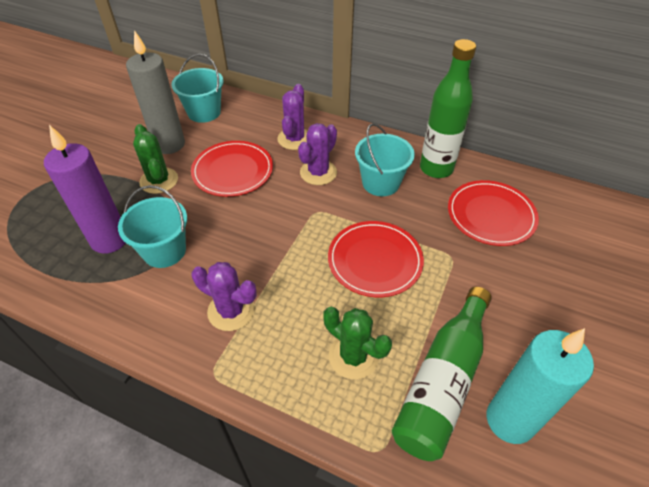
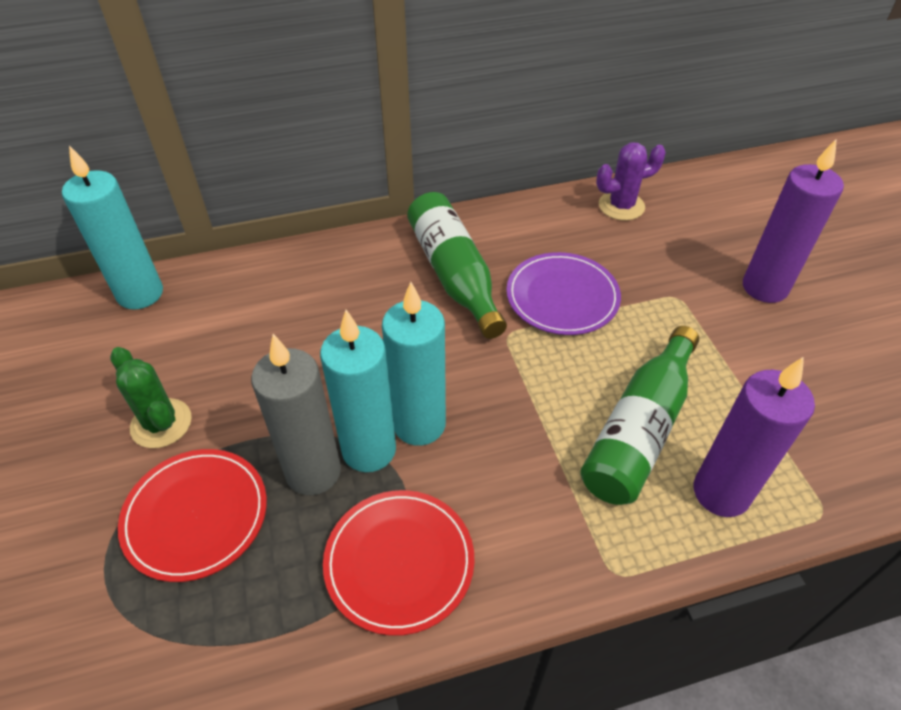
green cactus: [133,124,178,194] [323,307,392,379] = 2 -> [110,347,192,448] = 1
purple cactus: [192,262,257,331] [277,84,308,150] [298,123,337,185] = 3 -> [596,143,666,221] = 1
purple candle: [44,125,125,254] = 1 -> [694,357,815,517] [743,139,844,303] = 2
purple plate: none = 0 -> [506,252,621,335] = 1
red plate: [191,141,273,197] [328,221,424,297] [448,180,539,246] = 3 -> [118,449,267,582] [323,490,475,636] = 2
turquoise bucket: [118,185,187,268] [171,54,224,123] [355,123,415,196] = 3 -> none = 0
turquoise candle: [486,328,594,444] = 1 -> [62,145,163,309] [320,310,396,472] [382,282,446,446] = 3

